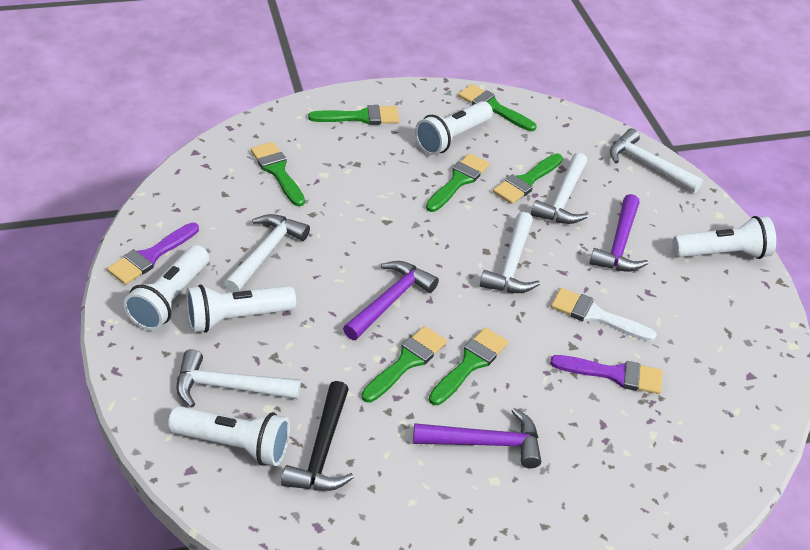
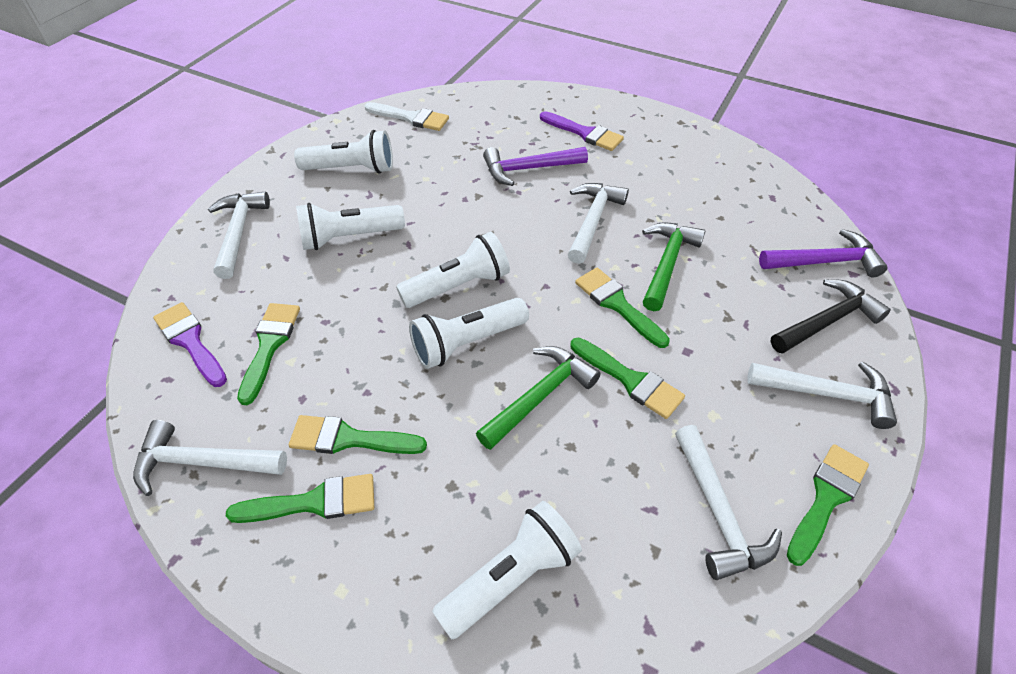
green brush: [251,142,305,207] [308,105,399,125] [361,326,447,403] [426,153,490,212] [429,327,508,405] [458,84,537,131] [493,153,563,204] = 7 -> [226,474,374,523] [237,303,300,405] [289,415,427,454] [571,338,685,419] [575,268,670,348] [787,444,869,566] = 6
green hammer: none = 0 -> [476,346,601,450] [642,222,706,311] = 2
purple hammer: [343,261,439,340] [413,408,541,468] [590,194,649,272] = 3 -> [483,147,588,186] [759,229,887,277] = 2

